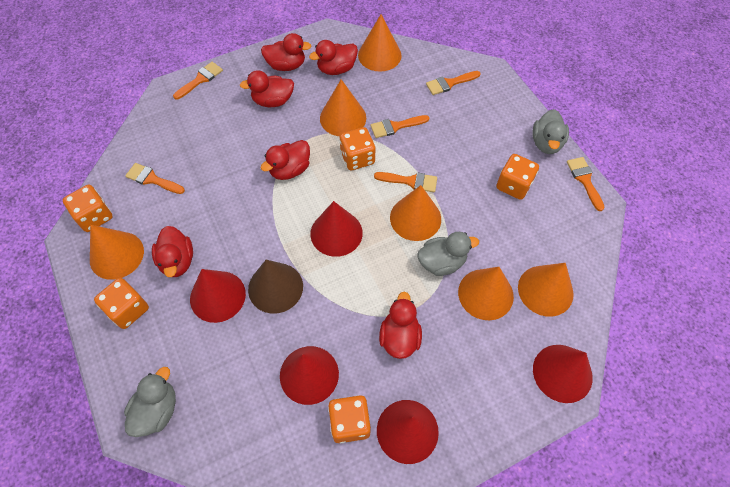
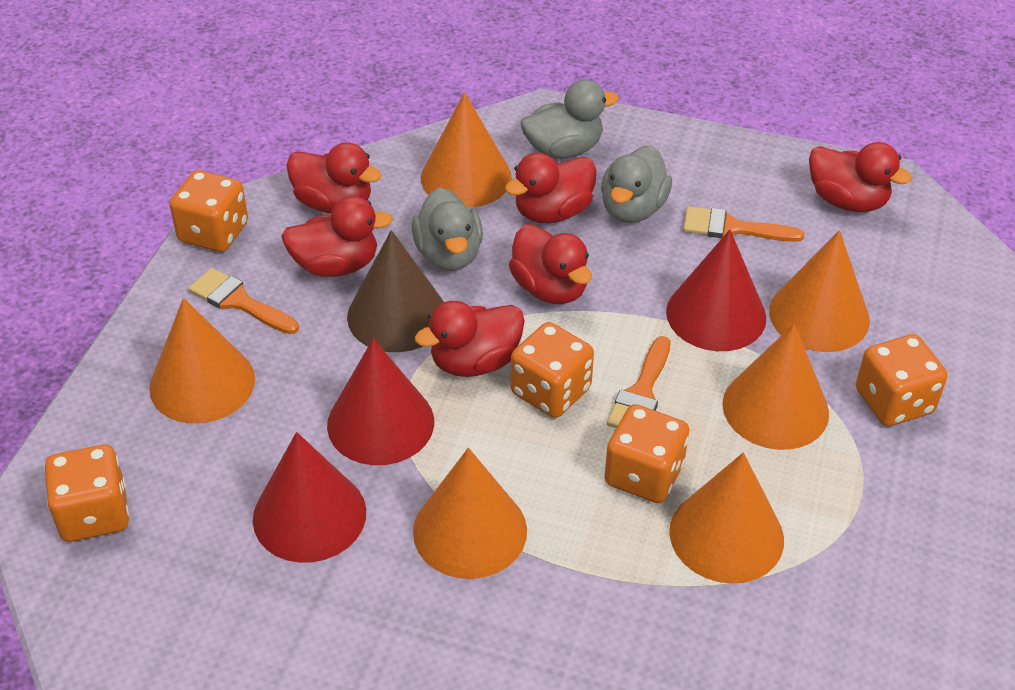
orange brush: [125,163,185,194] [173,62,223,100] [370,115,429,138] [374,172,437,192] [426,71,481,95] [567,157,605,211] = 6 -> [188,268,299,334] [607,336,671,428] [683,207,805,242] = 3
red cone: [190,269,246,323] [280,346,339,405] [310,201,363,257] [377,400,439,464] [533,345,593,403] = 5 -> [253,432,366,563] [327,338,434,465] [666,230,766,351] = 3

